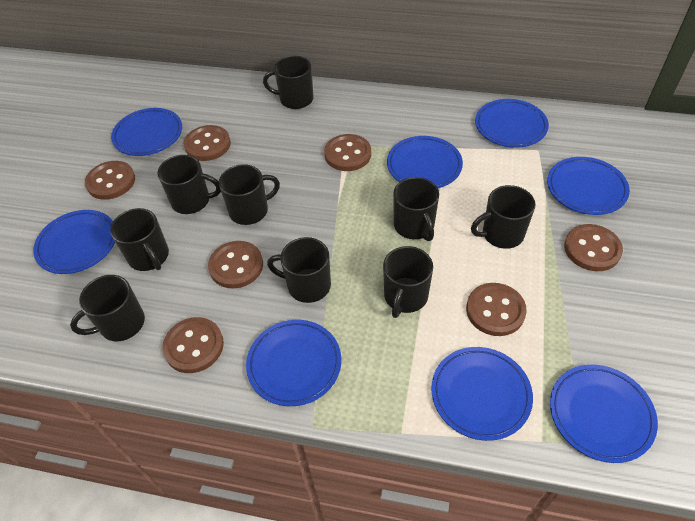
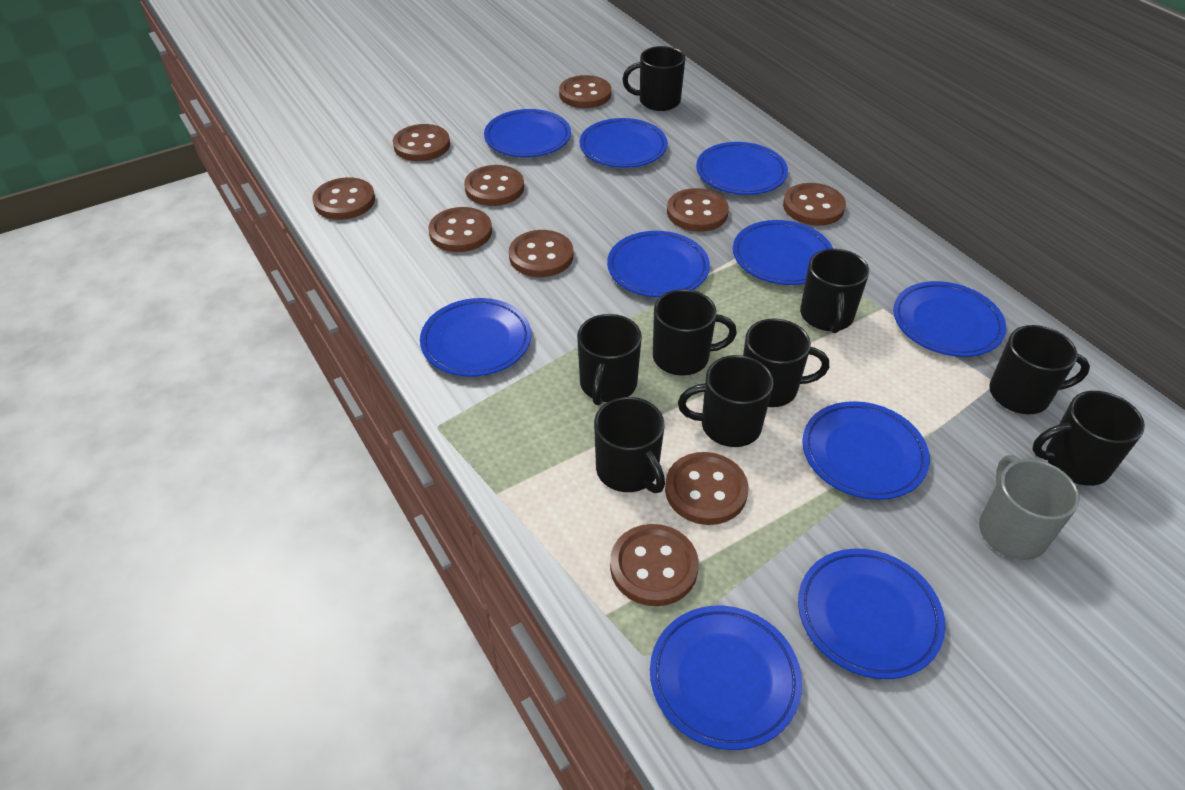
blue plate: [33,210,115,274] [111,108,182,156] [246,320,341,406] [387,136,463,188] [431,347,533,441] [475,99,549,148] [547,157,630,215] [550,364,658,463] = 8 -> [420,298,531,377] [484,109,571,157] [580,118,667,168] [607,231,710,297] [650,606,802,750] [696,142,788,195] [733,220,833,285] [798,549,945,679] [802,401,930,500] [893,281,1006,357] = 10
brown button: [85,161,135,200] [162,317,224,373] [184,125,231,161] [208,241,263,288] [324,134,371,171] [466,283,527,336] [564,224,623,271] = 7 -> [312,177,375,220] [393,124,450,161] [428,207,492,252] [464,165,524,206] [509,230,573,277] [559,75,611,108] [610,524,699,606] [665,452,749,525] [667,188,729,232] [783,183,846,226] = 10
grey mug: none = 0 -> [979,455,1080,560] = 1

